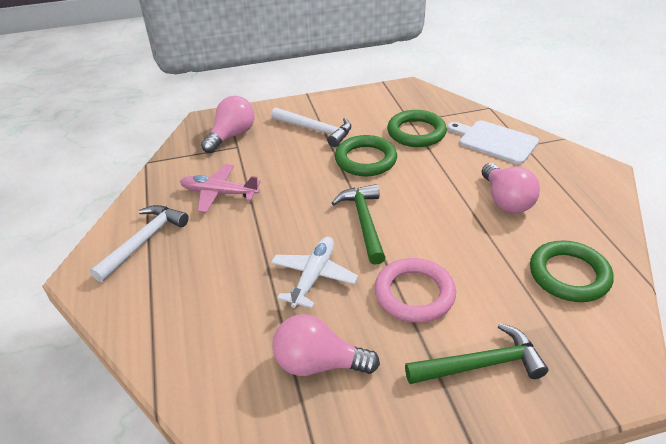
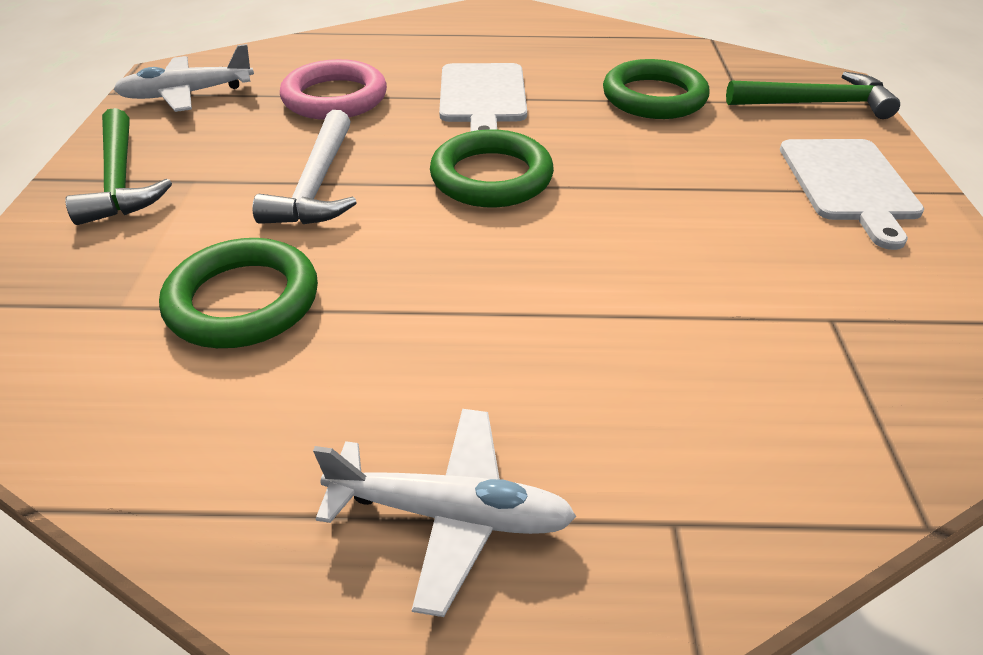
pink light bulb: [201,96,255,153] [272,314,380,376] [481,163,540,213] = 3 -> none = 0
pink plane: [180,164,261,212] = 1 -> none = 0
white cutting board: [447,120,539,164] = 1 -> [439,63,527,131] [780,139,924,250] = 2
white hammer: [90,205,189,282] [271,107,351,147] = 2 -> [253,110,357,224] = 1
white plane: [271,237,358,308] = 1 -> [113,44,254,112] [313,409,577,617] = 2

